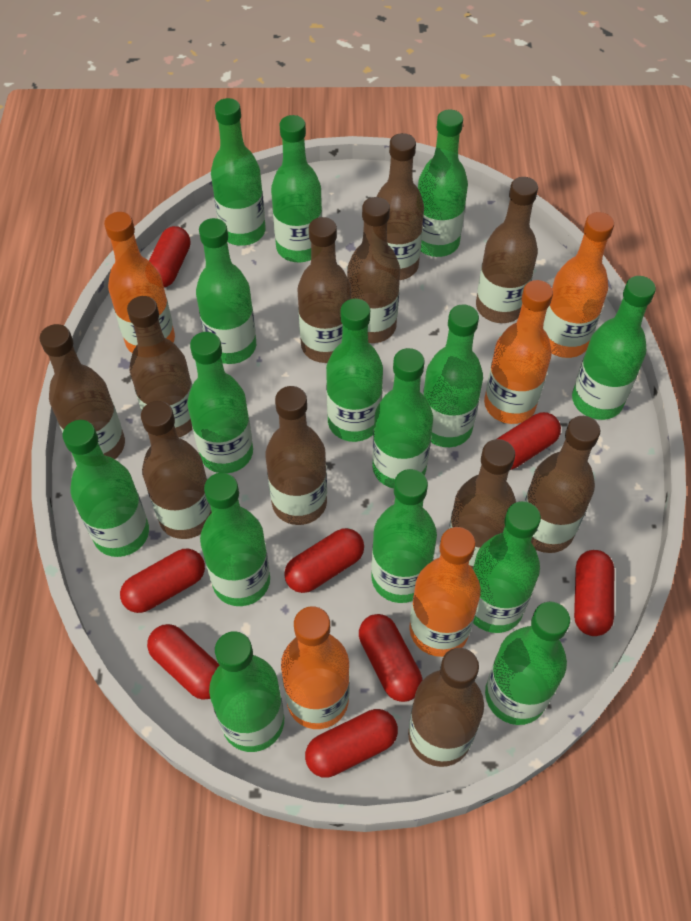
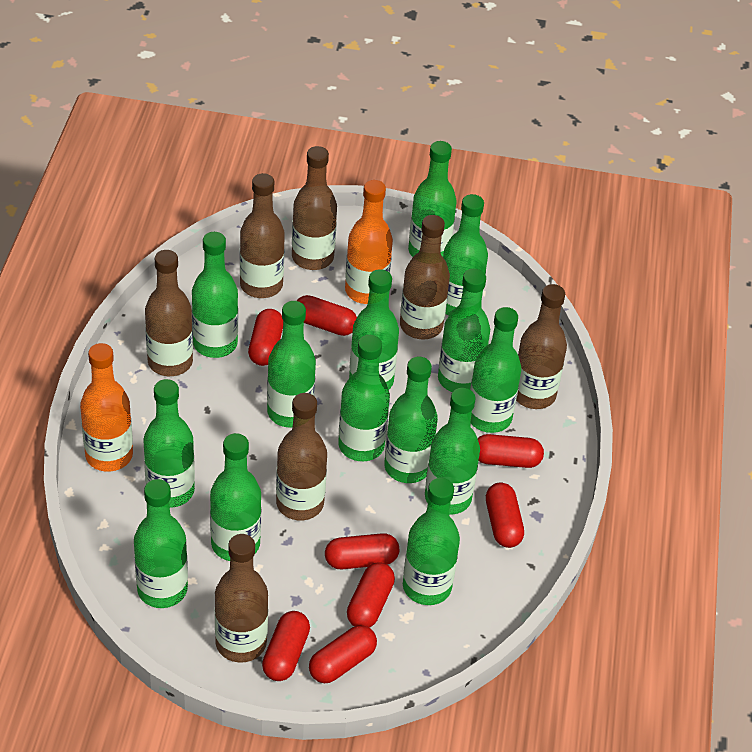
brown bottle: [40,324,125,459] [127,296,192,438] [141,401,212,539] [266,386,327,525] [297,217,351,363] [347,197,400,343] [377,133,424,280] [408,648,484,767] [449,439,516,568] [476,177,538,323] [524,416,600,553] = 11 -> [145,250,193,376] [215,534,268,663] [240,173,285,298] [276,393,327,520] [292,146,337,270] [400,215,450,339] [516,284,567,409] = 7
green bottle: [62,420,149,557] [188,332,253,473] [196,218,256,364] [200,473,270,606] [209,631,284,752] [211,98,266,246] [271,115,322,262] [326,299,383,442] [371,469,437,603] [372,348,433,488] [418,109,468,257] [423,304,483,447] [472,501,541,633] [485,602,570,725] [572,276,656,420] = 15 -> [134,479,188,608] [143,379,195,508] [192,232,238,358] [210,433,261,561] [267,301,316,428] [338,335,390,461] [349,269,399,390] [384,357,438,483] [403,478,460,605] [408,141,457,257] [425,388,480,515] [438,269,490,392] [443,194,488,315] [470,307,521,433] = 14
orange bottle: [104,212,175,353] [281,606,350,729] [409,527,481,657] [484,280,553,424] [543,212,614,358] = 5 -> [80,343,133,472] [345,180,393,304] = 2

